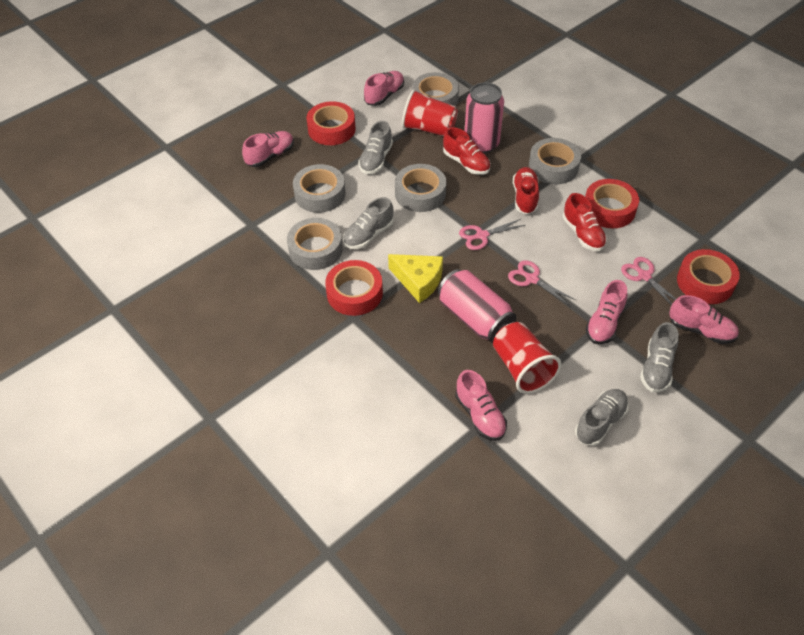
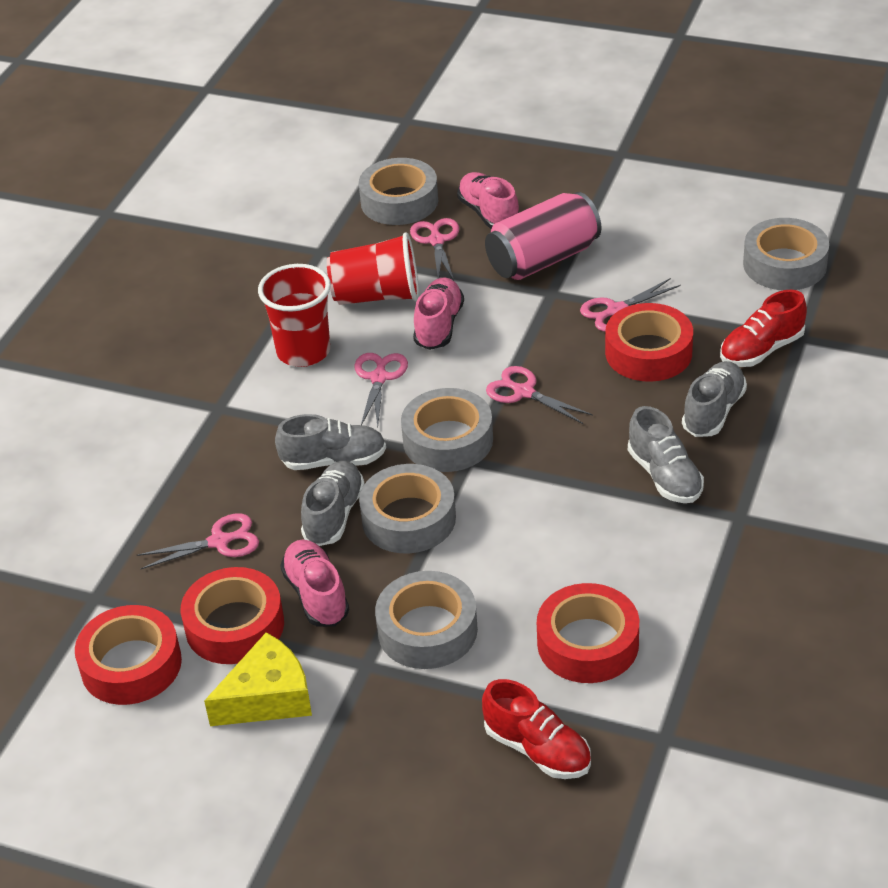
pink can: [438,269,516,343] [465,82,504,154] = 2 -> [485,192,601,280] = 1
pink scissors: [459,219,525,250] [508,260,576,306] [621,257,676,305] = 3 -> [137,513,259,569] [354,353,408,427] [410,218,459,281] [486,366,593,424] [580,278,681,332] = 5
pink shoe: [242,131,294,167] [364,71,404,106] [455,370,507,441] [586,280,627,344] [669,295,739,344] = 5 -> [280,540,349,627] [413,277,464,350] [457,172,519,229] = 3
red shoe: [443,127,491,175] [513,167,539,214] [563,193,607,251] = 3 -> [482,679,591,779] [720,290,807,367] = 2

